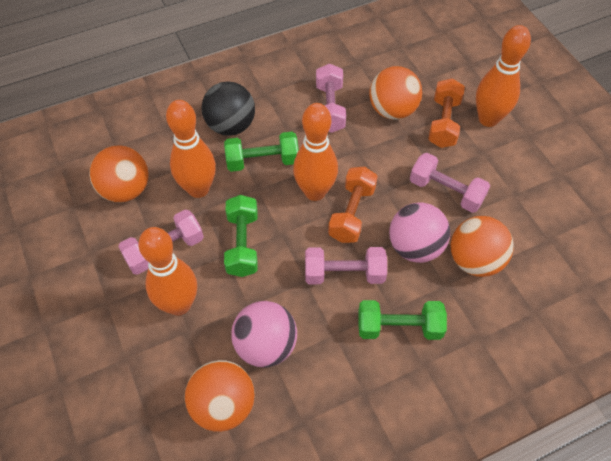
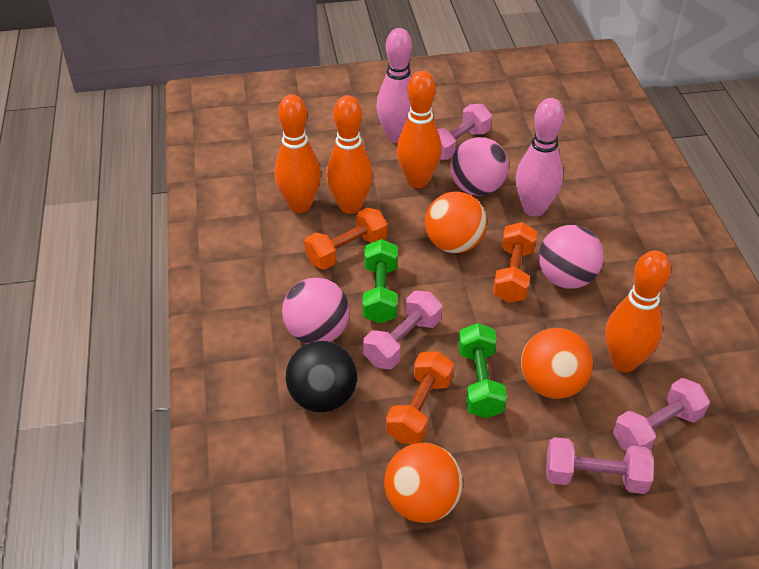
green dumbbell: [224,132,299,172] [224,195,258,277] [358,300,447,340] = 3 -> [362,239,398,323] [458,323,507,418] = 2
orange ball: [89,145,149,202] [185,360,255,432] [369,66,422,120] [451,216,514,277] = 4 -> [384,443,463,523] [425,192,487,253] [521,328,593,399] = 3
orange dumbbell: [328,167,378,243] [428,78,465,148] = 2 -> [304,208,387,270] [386,351,454,444] [493,222,537,303] = 3
pink ball: [231,301,297,367] [389,202,450,263] = 2 -> [282,278,350,344] [450,137,509,196] [539,225,604,289] = 3
pink bowling pin: none = 0 -> [376,28,412,143] [516,98,564,217] = 2

